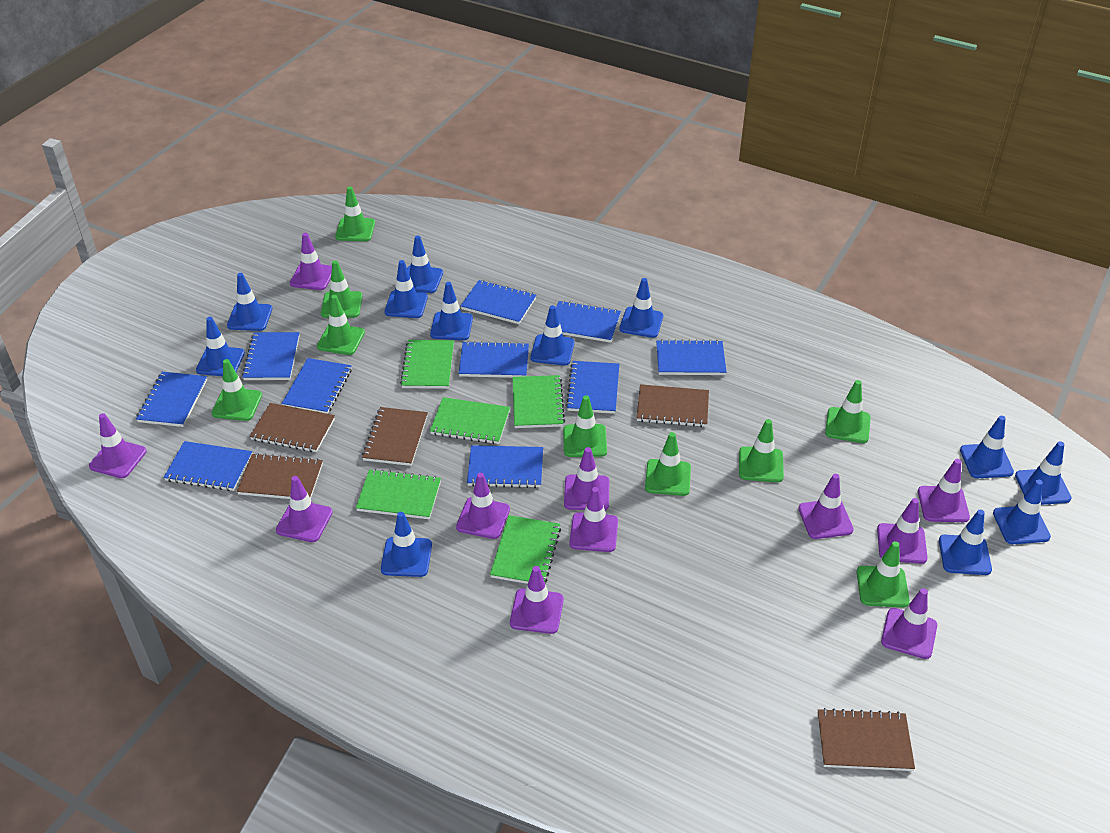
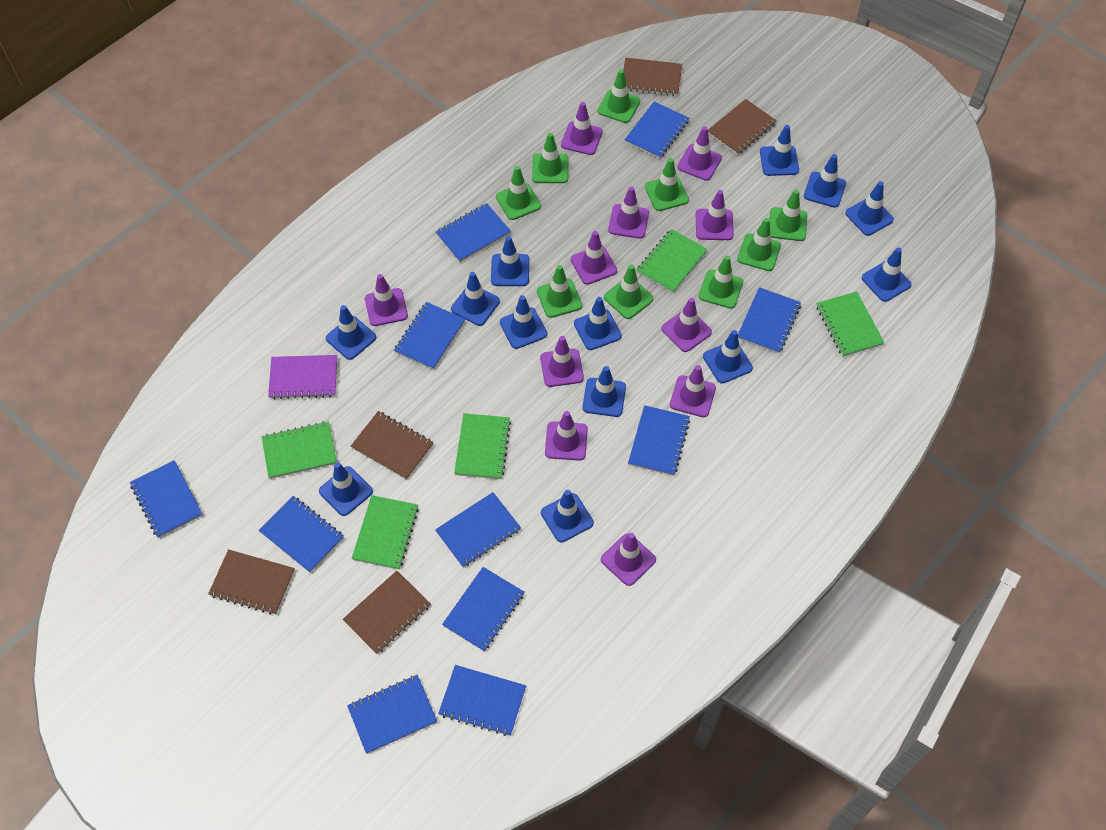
blue notebook: [136,372,207,427] [164,441,252,491] [242,332,299,380] [282,358,352,414] [459,341,529,378] [461,280,536,324] [467,445,543,488] [556,301,621,343] [566,361,619,414] [656,339,727,375] = 10 -> [130,460,203,538] [259,496,344,573] [347,675,437,754] [394,302,465,370] [435,492,521,568] [436,203,511,262] [438,665,526,736] [442,567,525,651] [624,102,689,159] [628,405,690,476] [738,287,801,354] = 11
blue traffic cone: [196,317,245,376] [227,273,272,331] [381,512,432,577] [385,260,428,318] [407,235,443,293] [430,282,473,340] [531,305,575,366] [620,278,663,338] [939,510,992,575] [960,416,1014,478] [993,480,1051,544] [1015,441,1072,505] = 12 -> [319,462,373,516] [326,305,376,360] [451,272,500,326] [491,236,529,286] [500,295,547,349] [541,490,594,542] [574,297,622,350] [582,366,626,417] [703,330,753,384] [760,125,799,176] [804,154,846,208] [845,181,894,236] [862,247,912,302] = 13
purple notebook: none = 0 -> [268,355,337,399] = 1

